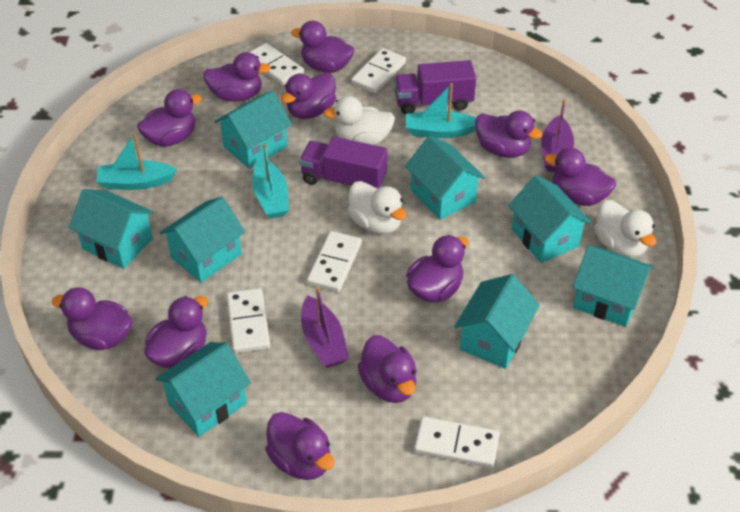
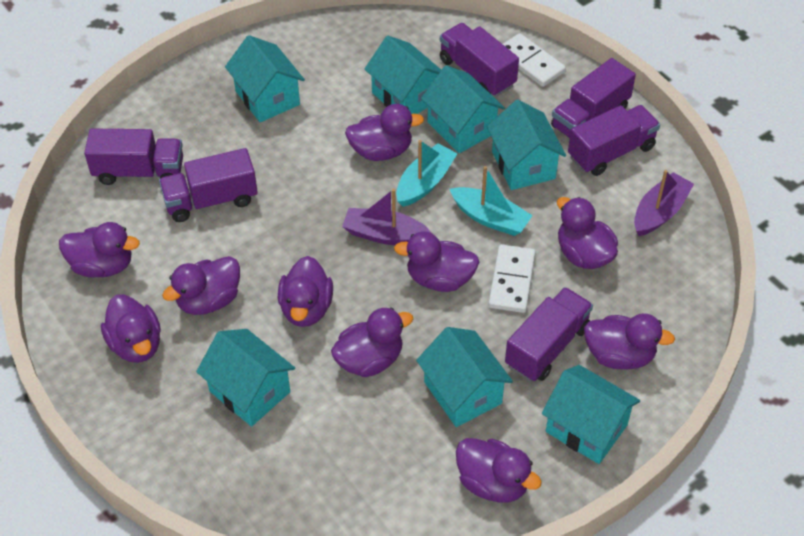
purple duck: [52,287,132,350] [137,89,202,147] [144,296,208,369] [203,52,271,102] [265,412,335,480] [281,72,336,119] [291,21,354,73] [358,335,417,403] [406,235,469,302] [475,110,543,158] [545,148,616,206] = 11 -> [59,222,140,278] [101,294,161,363] [162,256,240,315] [278,256,333,327] [331,307,413,377] [345,104,424,161] [394,231,479,292] [456,438,542,503] [557,197,618,269] [584,313,675,369] = 10
purple truck: [299,136,388,189] [394,60,476,115] = 2 -> [84,128,183,185] [159,148,258,222] [440,23,519,97] [505,287,593,381] [551,58,636,138] [568,105,660,176] = 6
turquoise boat: [97,133,177,190] [252,143,289,219] [406,83,476,138] = 3 -> [396,140,458,207] [450,166,533,236] = 2
turquoise house: [69,189,154,269] [155,342,251,437] [160,196,245,283] [214,90,292,169] [405,135,485,220] [454,274,540,369] [508,175,592,263] [573,245,653,327] = 8 -> [196,329,295,427] [225,35,305,122] [365,36,441,114] [416,327,513,427] [421,65,505,153] [487,100,566,190] [542,365,640,464] = 7
white domino: [226,288,270,353] [250,43,304,86] [307,231,362,292] [351,48,406,93] [414,416,500,468] = 5 -> [488,244,536,313] [503,33,566,87] = 2
white duck: [323,96,395,145] [348,181,407,234] [594,200,656,257] = 3 -> none = 0

